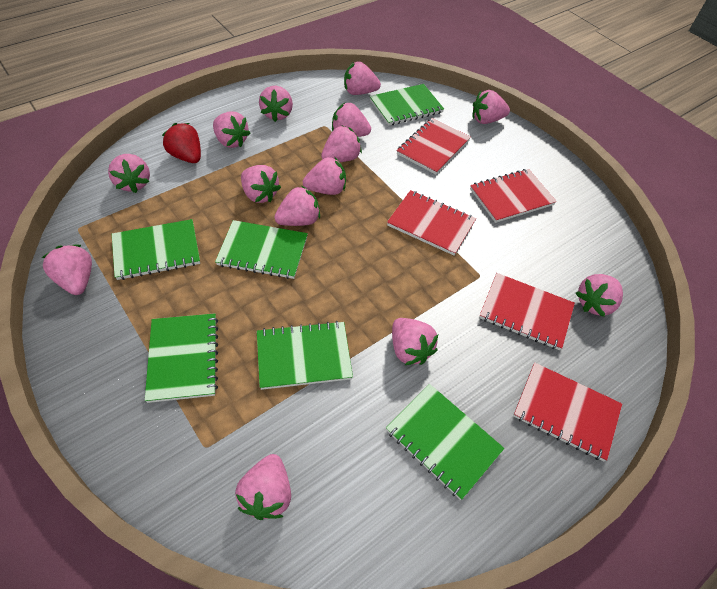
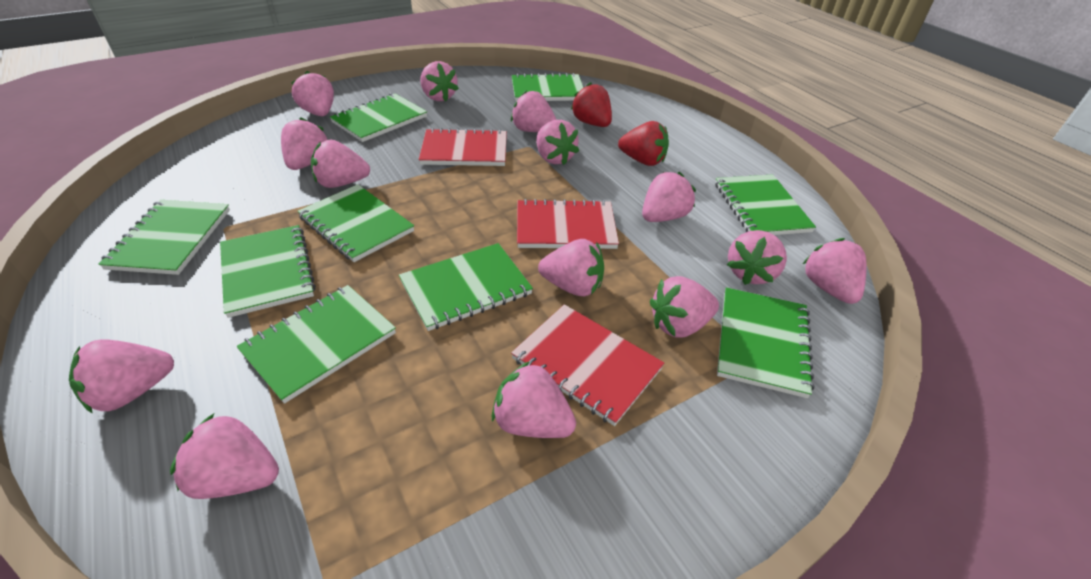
green notebook: [112,219,200,280] [145,313,218,403] [215,220,308,279] [257,321,353,390] [370,84,444,126] [386,384,505,500] = 6 -> [99,200,230,275] [220,225,316,318] [237,285,396,404] [298,184,414,262] [330,93,427,142] [399,243,533,331] [511,73,583,101] [715,174,816,235] [717,287,814,398] = 9
red notebook: [387,190,476,255] [397,118,471,174] [470,169,557,223] [479,273,575,350] [513,363,622,462] = 5 -> [419,128,507,166] [511,304,665,426] [517,199,619,249] = 3
red strawberry: [162,123,201,163] = 1 -> [571,82,612,127] [618,121,669,166] = 2

